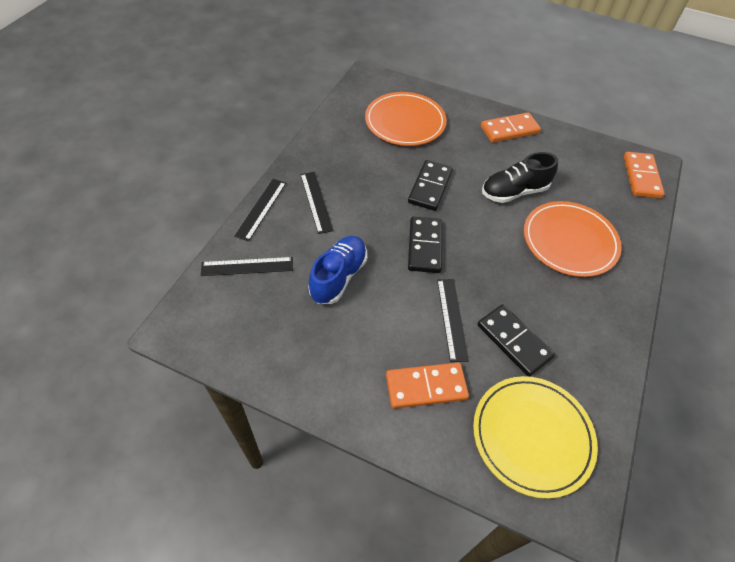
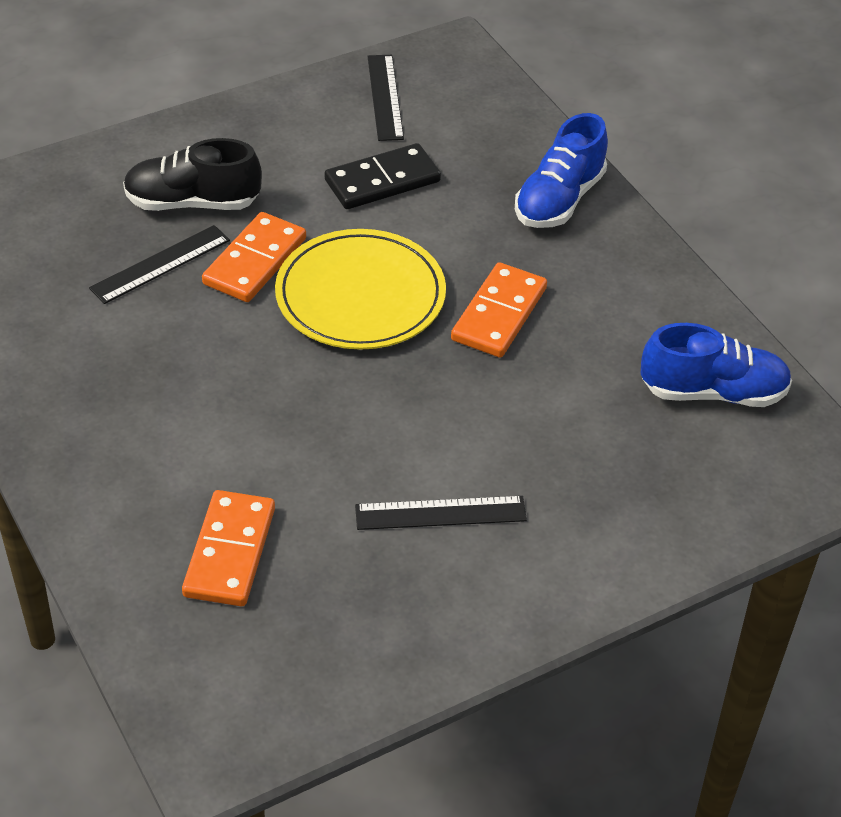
black domino: [408,160,453,211] [408,217,442,273] [478,305,555,377] = 3 -> [325,143,441,209] = 1
black ruler: [200,257,293,276] [234,179,286,241] [300,172,334,234] [437,279,469,362] = 4 -> [89,225,230,304] [355,496,527,530] [368,55,404,141] = 3
blue shoe: [308,236,367,304] = 1 -> [515,113,608,228] [640,323,792,407] = 2
orange plate: [365,92,447,146] [524,201,622,277] = 2 -> none = 0

